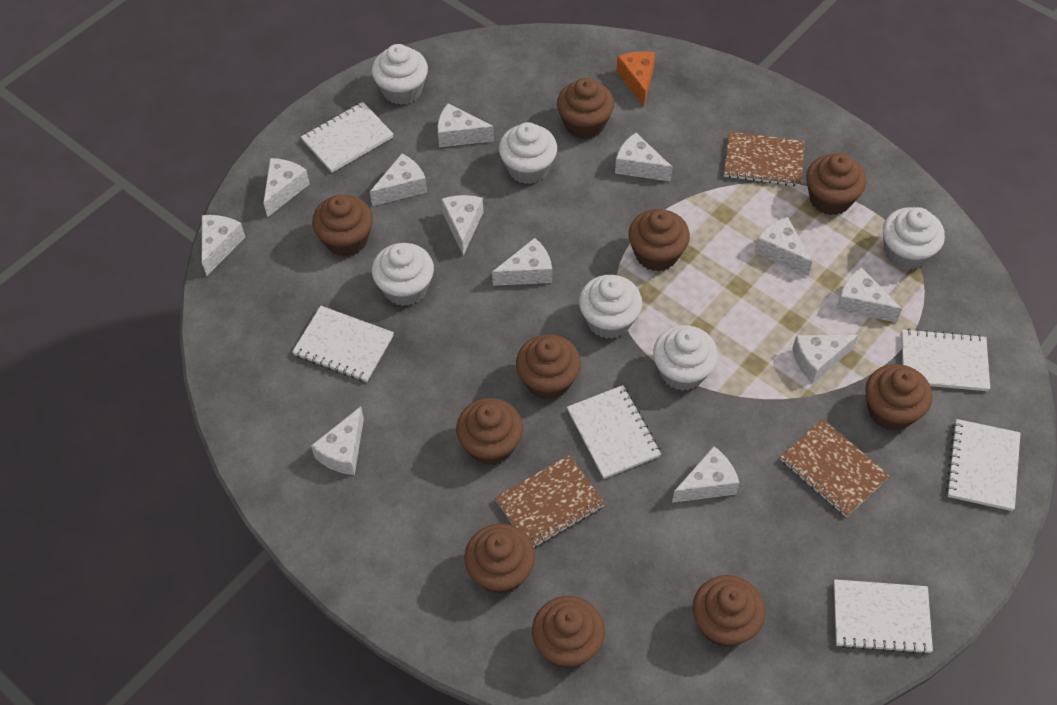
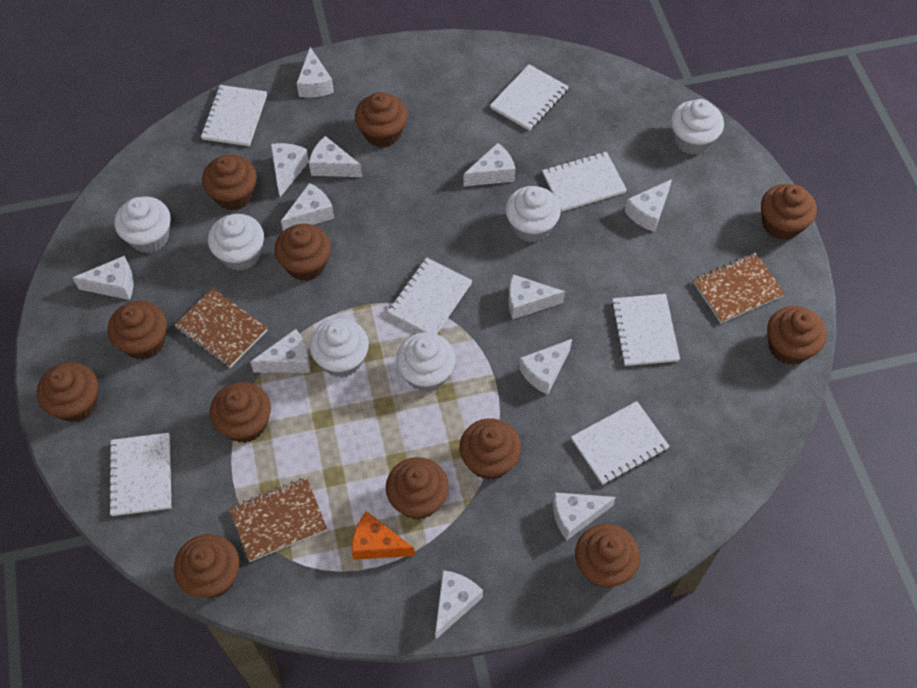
brown cupcake: [312,195,373,257] [456,398,523,466] [464,524,535,595] [516,334,581,400] [532,596,605,669] [557,78,614,139] [628,209,690,272] [693,575,765,648] [806,153,866,215] [865,364,932,431] = 10 -> [37,362,98,422] [108,301,167,360] [174,534,239,598] [202,155,257,211] [210,382,271,443] [274,224,331,281] [355,92,408,148] [386,457,449,520] [459,418,521,480] [575,524,640,587] [761,184,817,240] [767,306,827,365] = 12
white notebook: [292,306,394,382] [301,102,394,173] [567,385,661,479] [834,579,933,654] [901,328,990,391] [946,419,1021,511] = 6 -> [108,433,171,516] [201,85,267,146] [388,257,473,334] [490,64,569,131] [542,151,627,212] [571,401,670,485] [611,294,680,366] = 7

